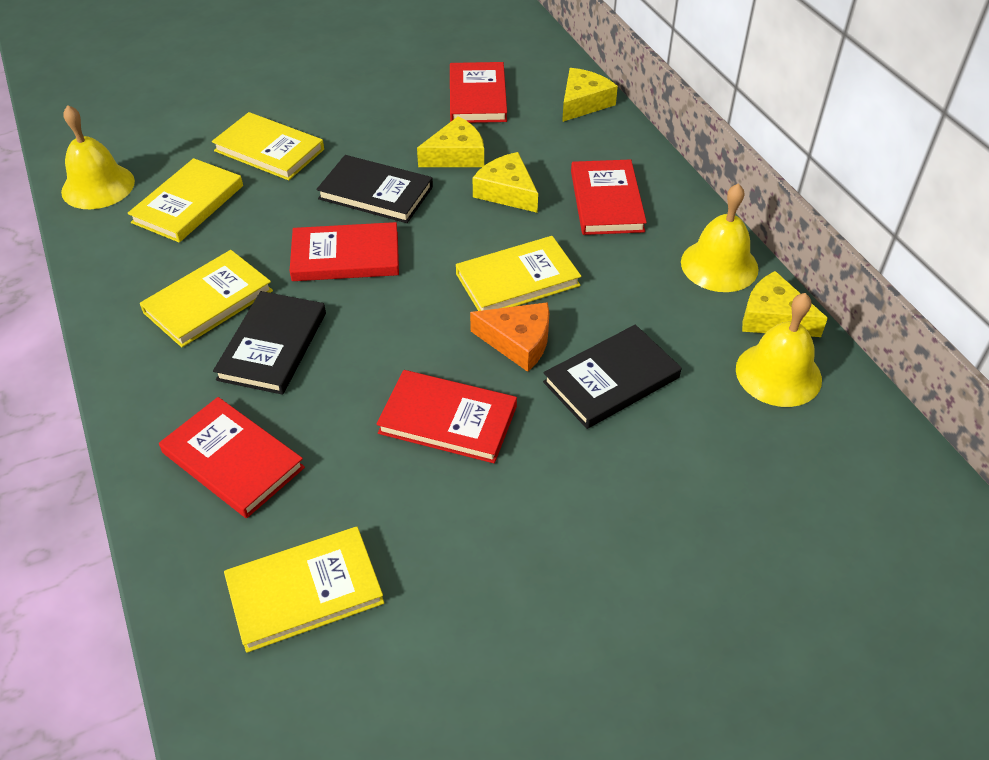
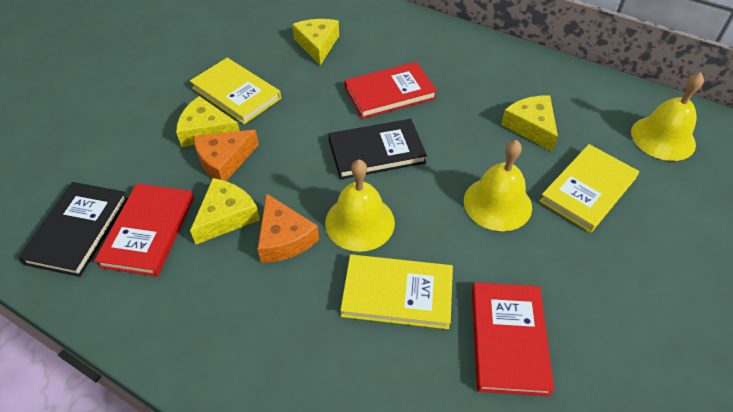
black book: [213,291,326,395] [316,155,433,223] [543,325,681,429] = 3 -> [18,182,128,277] [328,119,427,179] = 2
orange cheese: [470,302,549,372] = 1 -> [194,130,259,181] [258,193,319,263] = 2
red book: [159,397,305,518] [290,222,399,281] [376,370,517,463] [450,62,507,123] [571,159,647,235] = 5 -> [94,183,194,277] [344,62,437,119] [472,282,554,396] = 3
yellow book: [128,158,243,243] [140,250,273,347] [212,112,324,180] [224,527,384,653] [456,236,581,311] = 5 -> [190,58,281,124] [340,254,453,329] [539,144,639,233] = 3

